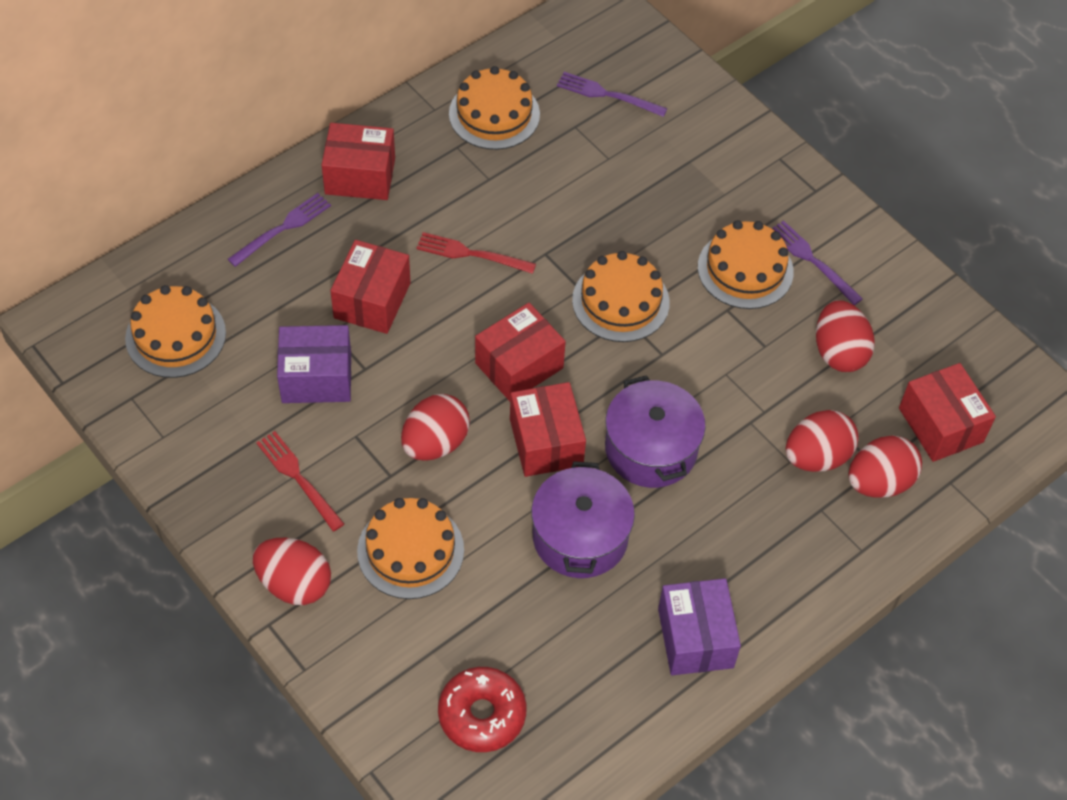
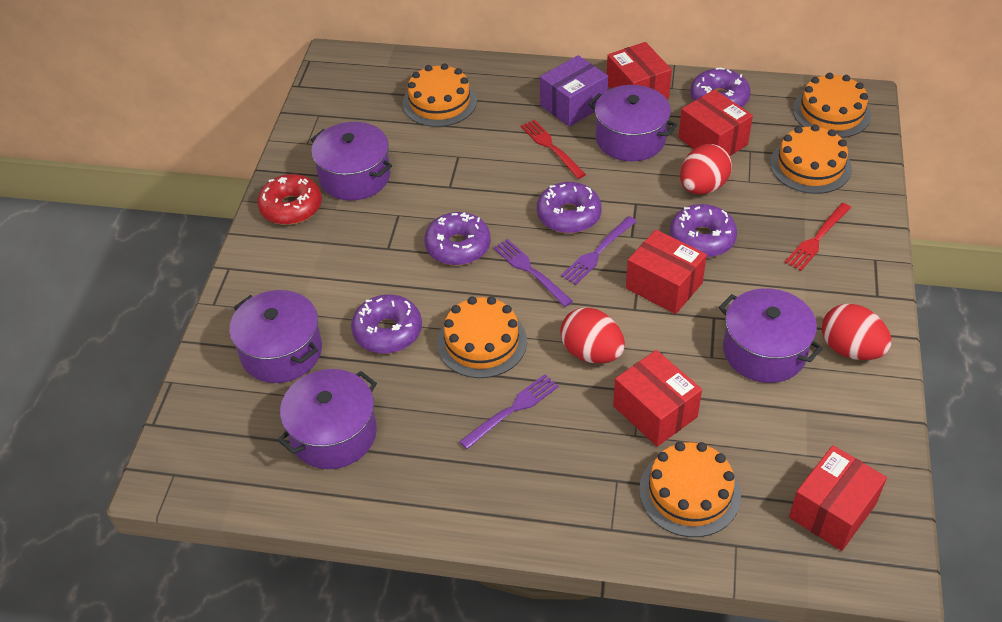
purple box: [277,325,351,403] [658,578,741,675] = 2 -> [540,55,608,127] = 1
purple donut: none = 0 -> [351,295,422,354] [424,212,491,266] [537,182,602,233] [670,204,737,258] [690,67,751,107] = 5
purple pot: [531,461,635,578] [605,375,706,488] = 2 -> [229,290,322,383] [277,369,377,469] [311,122,392,200] [588,85,677,161] [719,288,823,383] = 5
red egg: [253,538,331,605] [401,394,470,461] [786,410,859,472] [816,300,875,372] [848,436,922,498] = 5 -> [560,307,625,363] [680,144,732,194] [822,304,891,360] = 3

